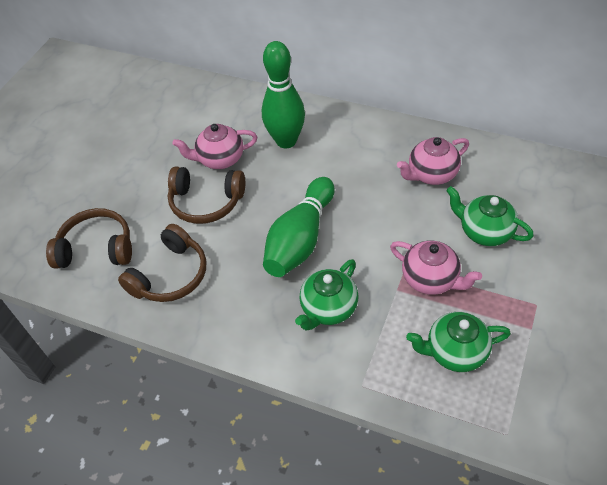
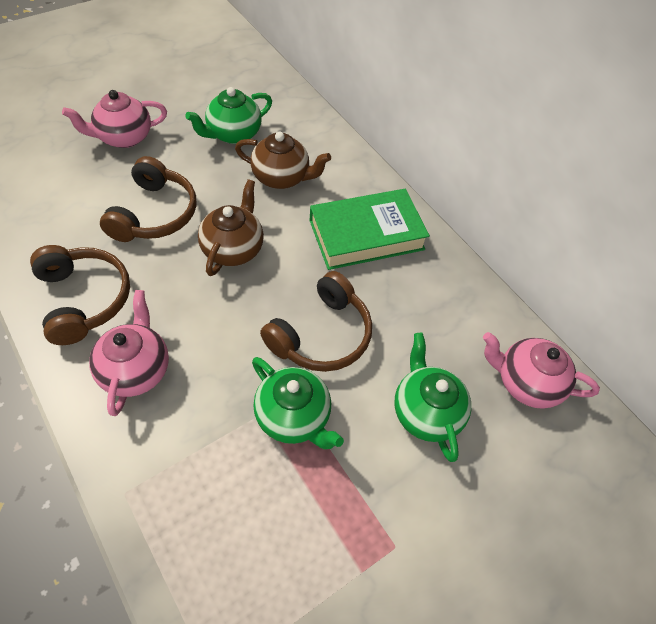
brown teapot: none = 0 -> [198,179,264,276] [235,132,331,189] = 2
green book: none = 0 -> [309,189,430,270] = 1
green bowling pin: [262,41,305,148] [263,177,335,277] = 2 -> none = 0

